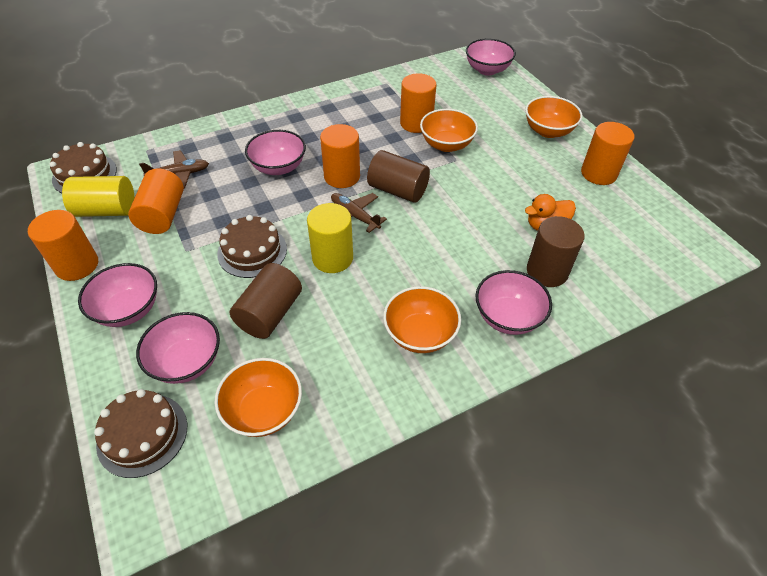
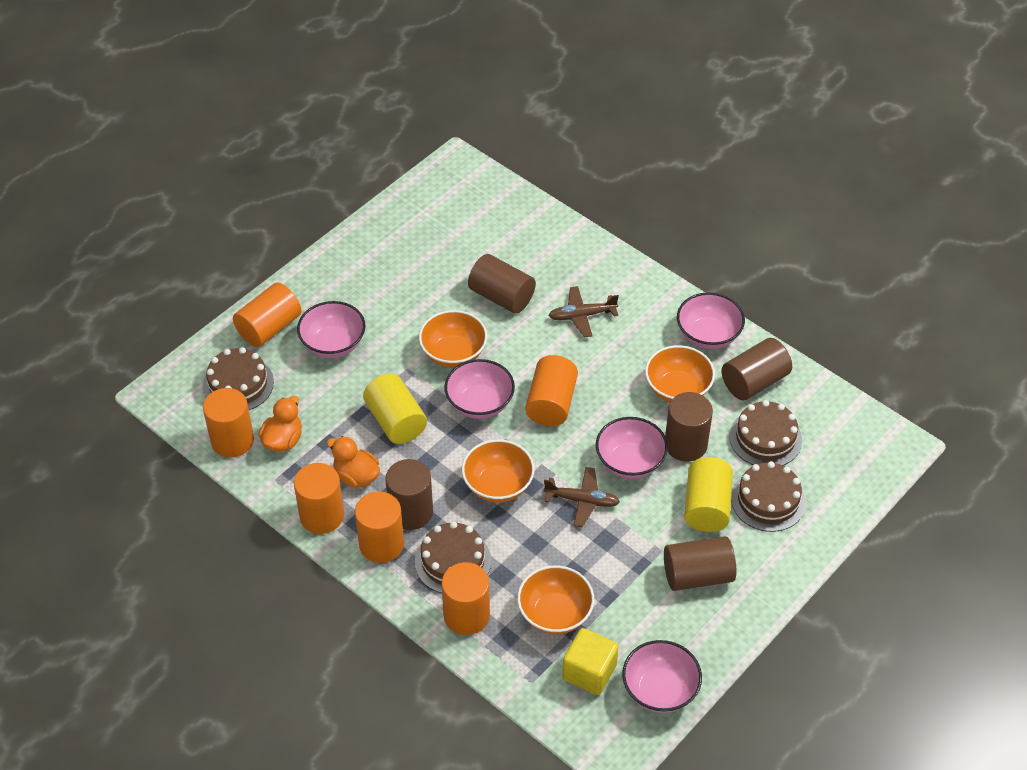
brown cake: [49,142,117,193] [94,389,187,478] [217,215,287,278] = 3 -> [203,347,274,410] [415,521,491,593] [729,400,802,465] [731,461,806,532] = 4
brown cylinder: [230,263,302,339] [367,150,430,203] [527,216,585,287] = 3 -> [385,459,433,530] [468,254,536,314] [664,536,736,591] [665,392,713,462] [721,338,792,400] = 5
orange cylinder: [28,210,98,281] [128,168,184,234] [320,124,360,188] [400,73,436,133] [581,122,634,185] = 5 -> [203,388,254,457] [233,283,301,347] [294,463,344,534] [355,491,404,563] [442,562,490,635] [525,355,578,426] = 6
orange duck: [525,194,576,231] = 1 -> [258,396,302,452] [326,436,380,488] = 2
yellow cube: none = 0 -> [562,628,619,695] = 1

